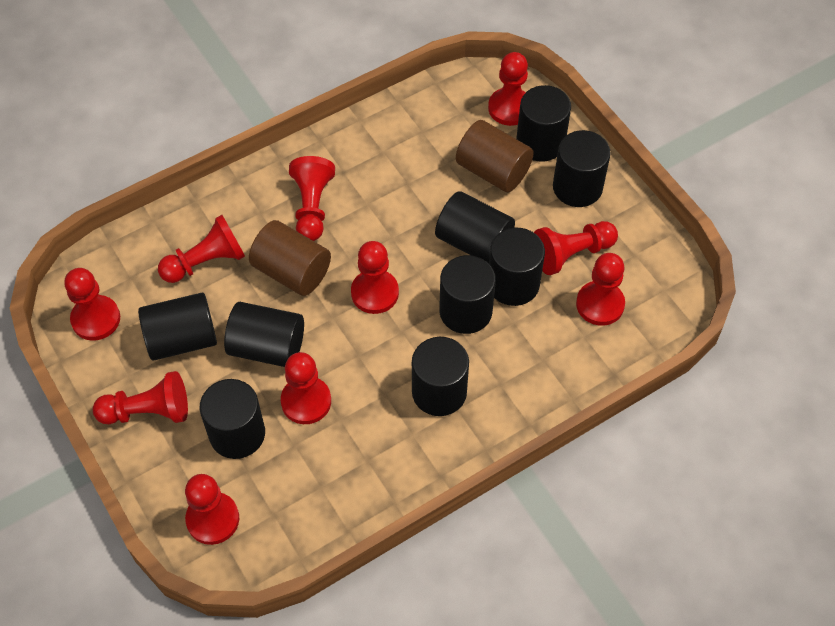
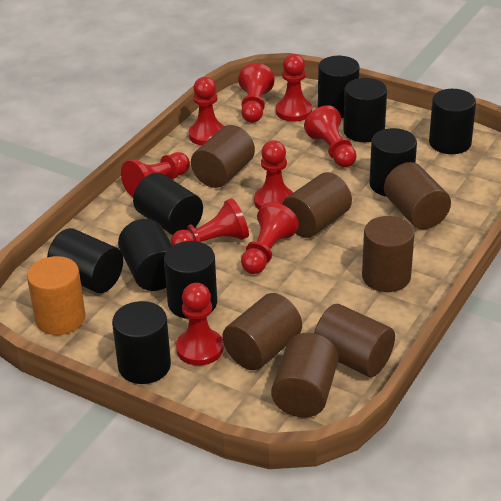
brown cylinder: [249,220,331,296] [456,120,534,192] = 2 -> [191,125,255,188] [222,293,302,370] [271,333,339,417] [282,172,352,238] [314,304,395,377] [362,216,414,292] [384,162,451,229] = 7
orange cylinder: none = 0 -> [27,256,86,335] = 1
red pawn: [64,268,120,341] [93,371,188,424] [158,215,245,283] [185,474,239,545] [281,352,331,424] [289,156,335,241] [351,241,399,314] [488,52,528,126] [534,221,618,275] [576,253,625,326] = 10 -> [121,152,190,197] [171,198,249,246] [176,283,224,366] [189,77,224,146] [238,63,275,123] [241,202,299,274] [254,140,293,210] [276,54,312,122] [304,105,357,167] = 9

